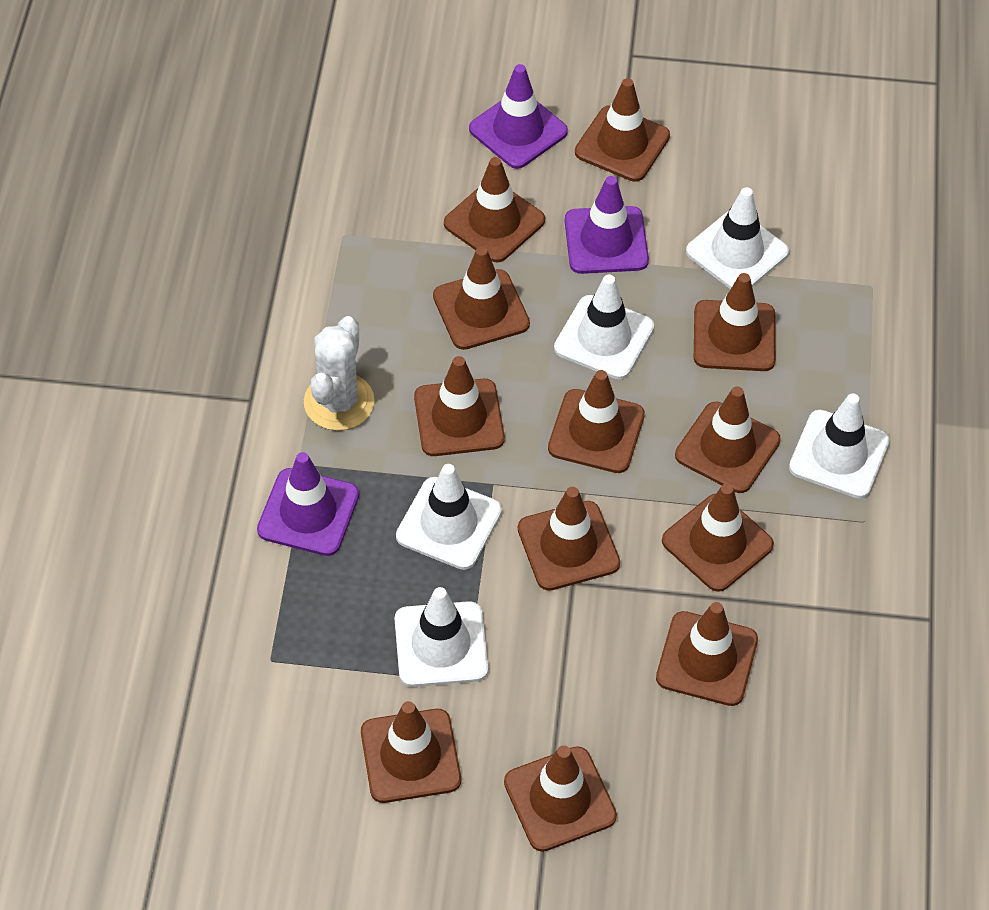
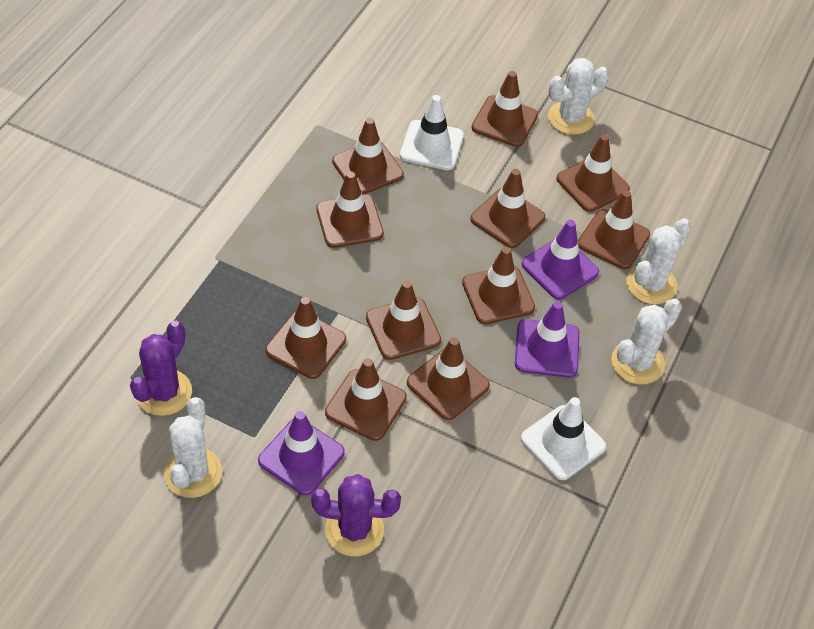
brown traffic cone: [361,701,461,803] [414,356,505,456] [433,246,530,350] [444,157,545,262] [504,745,617,852] [518,487,620,591] [548,370,645,473] [575,78,670,182] [656,602,758,706] [662,483,774,592] [675,387,781,493] [694,273,776,371] = 12 -> [266,297,346,379] [316,172,384,248] [325,358,407,441] [332,118,404,195] [366,281,441,360] [407,337,490,420] [462,247,535,324] [470,169,545,248] [472,71,538,147] [557,134,630,212] [578,190,650,269] = 11
purple cactus: none = 0 -> [130,321,192,416] [311,474,401,556] = 2
white cactus: [304,316,374,431] = 1 -> [164,397,222,498] [548,58,609,135] [611,298,682,385] [626,218,691,305] = 4
white traffic cone: [394,587,488,687] [396,464,502,570] [554,275,654,379] [686,187,789,289] [789,393,890,498] = 5 -> [400,95,464,170] [521,397,606,480] = 2

